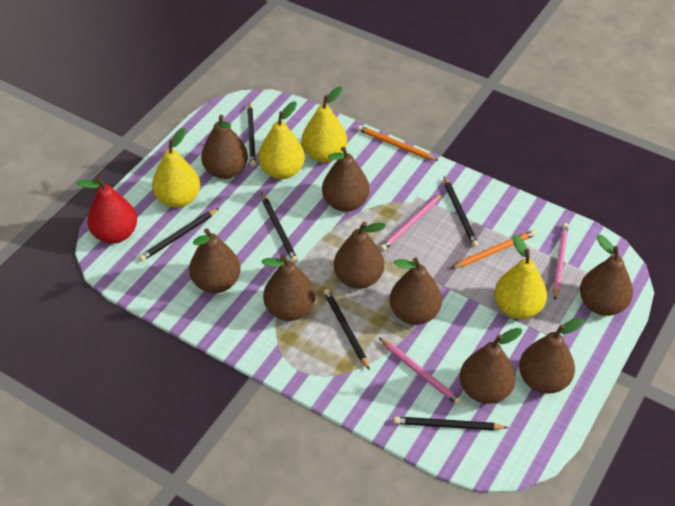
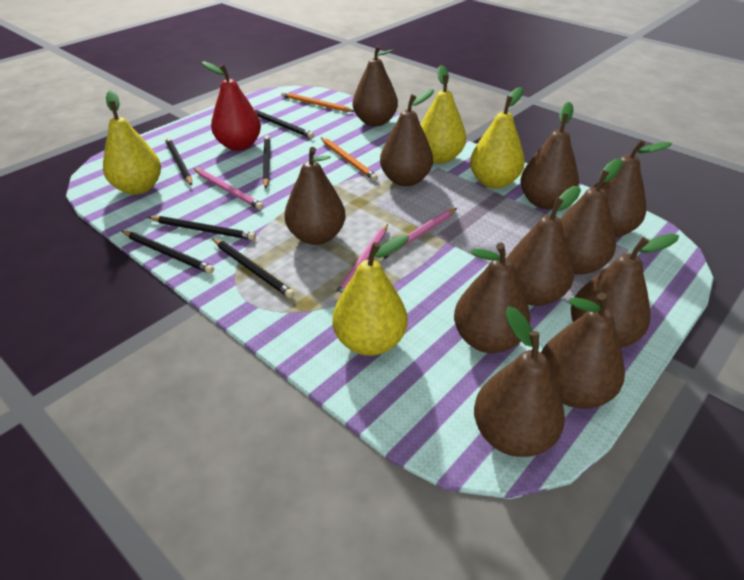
brown pear: [189,228,241,293] [201,115,248,179] [261,254,315,321] [322,147,370,212] [334,222,386,289] [390,258,442,325] [460,328,522,404] [519,318,584,394] [580,235,633,316] = 9 -> [284,147,346,245] [353,45,398,126] [380,89,434,186] [454,243,531,353] [474,306,565,457] [507,186,581,306] [520,102,579,209] [541,293,625,409] [560,158,623,275] [571,234,679,348] [593,140,672,238] = 11

